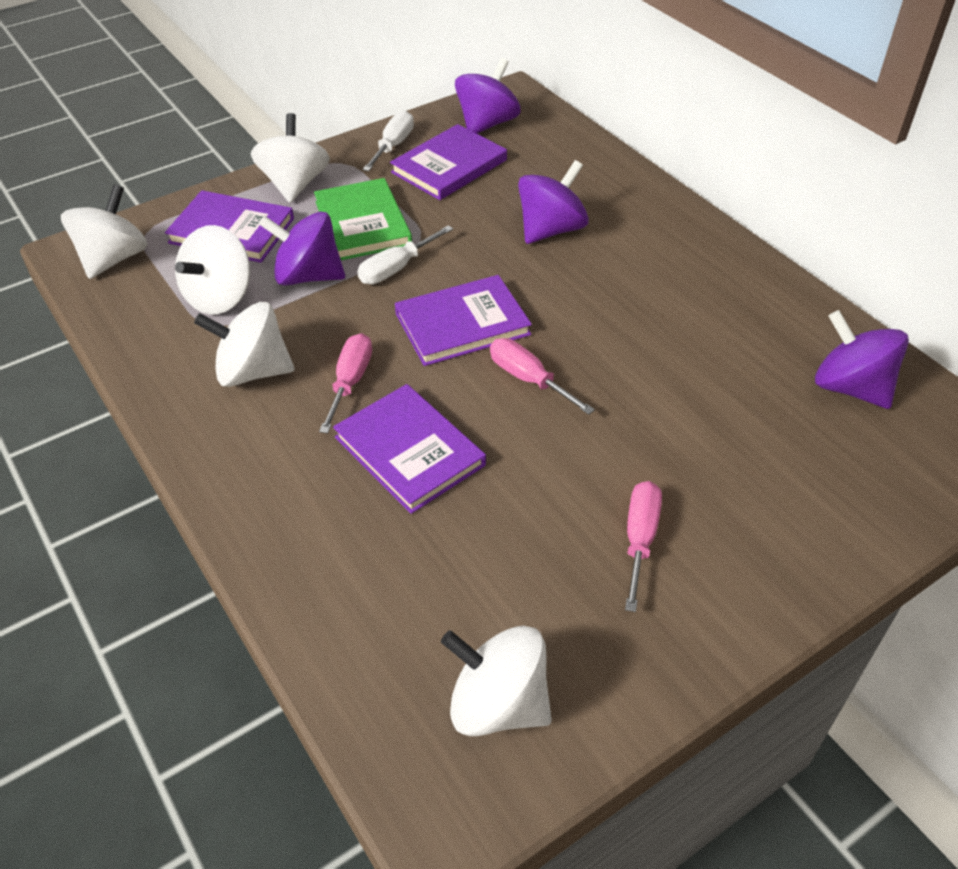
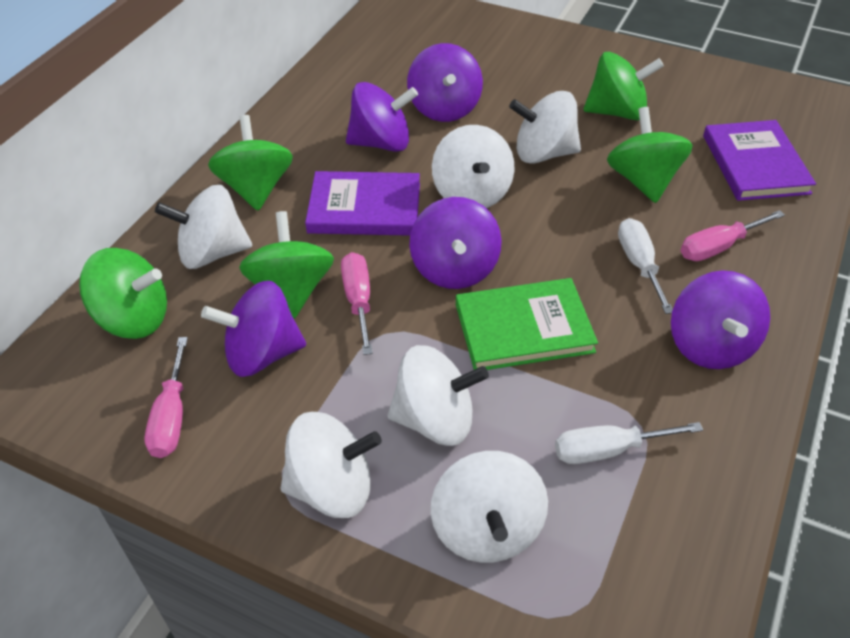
green spinning top: none = 0 -> [79,248,167,339] [208,115,293,211] [239,211,334,319] [584,52,664,121] [607,107,693,203] = 5
purple book: [165,190,294,263] [333,384,486,514] [390,124,507,200] [395,275,532,366] = 4 -> [305,171,420,236] [703,120,816,201] = 2
purple spinning top: [259,212,345,286] [455,58,521,134] [518,160,589,244] [815,310,909,409] = 4 -> [201,281,306,377] [346,82,418,152] [407,43,483,122] [409,197,502,289] [671,270,770,369] = 5
white spinning top: [61,184,148,279] [175,225,250,315] [194,302,295,387] [251,113,330,203] [441,625,552,736] = 5 -> [155,185,252,269] [280,412,382,518] [388,345,489,446] [431,451,548,563] [432,125,514,208] [509,91,581,164] = 6

